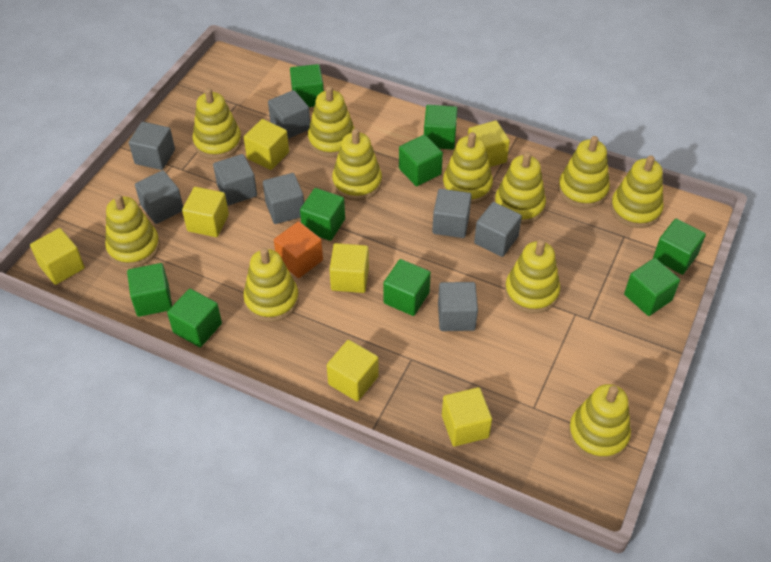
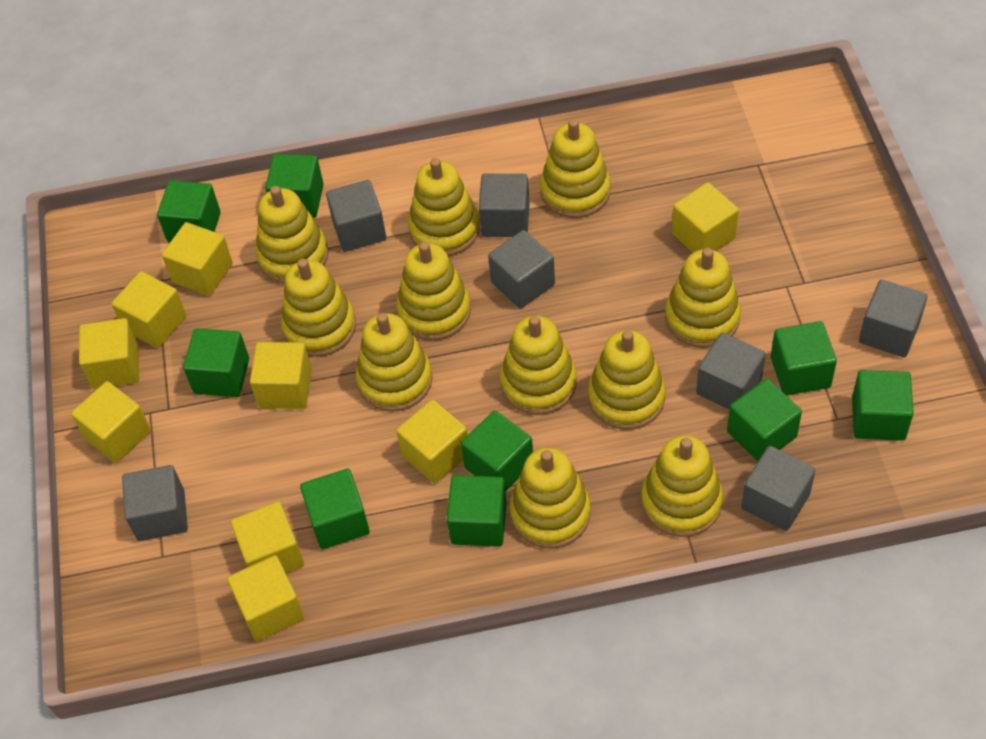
grey cube: [129,122,175,170] [135,170,183,224] [213,154,257,205] [263,173,304,224] [268,90,310,139] [432,189,472,238] [438,282,478,331] [474,202,522,257] = 8 -> [122,465,188,541] [326,180,386,252] [479,174,530,237] [488,230,555,309] [696,333,766,409] [741,446,816,531] [859,280,927,357] = 7
orange cube: [274,222,323,278] = 1 -> none = 0
yellow cube: [30,228,85,285] [182,187,229,237] [244,119,289,170] [327,340,379,401] [329,243,369,293] [442,387,492,446] [468,121,510,167] = 7 -> [71,381,151,463] [79,318,139,389] [112,271,186,348] [162,222,233,296] [227,555,304,641] [231,501,304,573] [250,342,312,409] [396,400,468,484] [672,182,739,252] = 9

